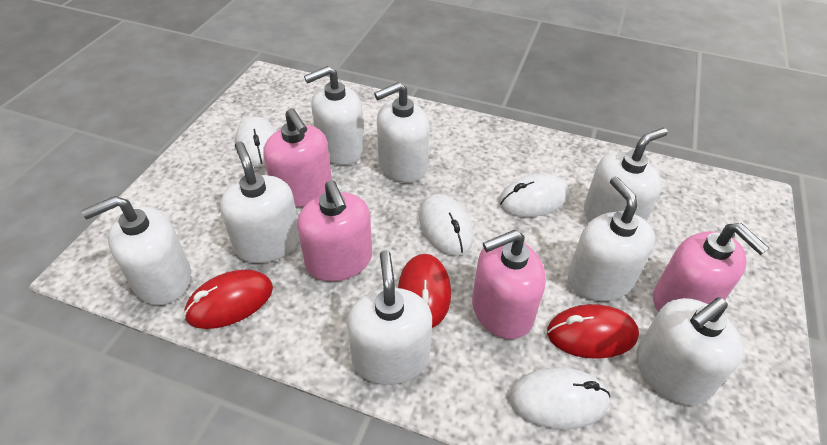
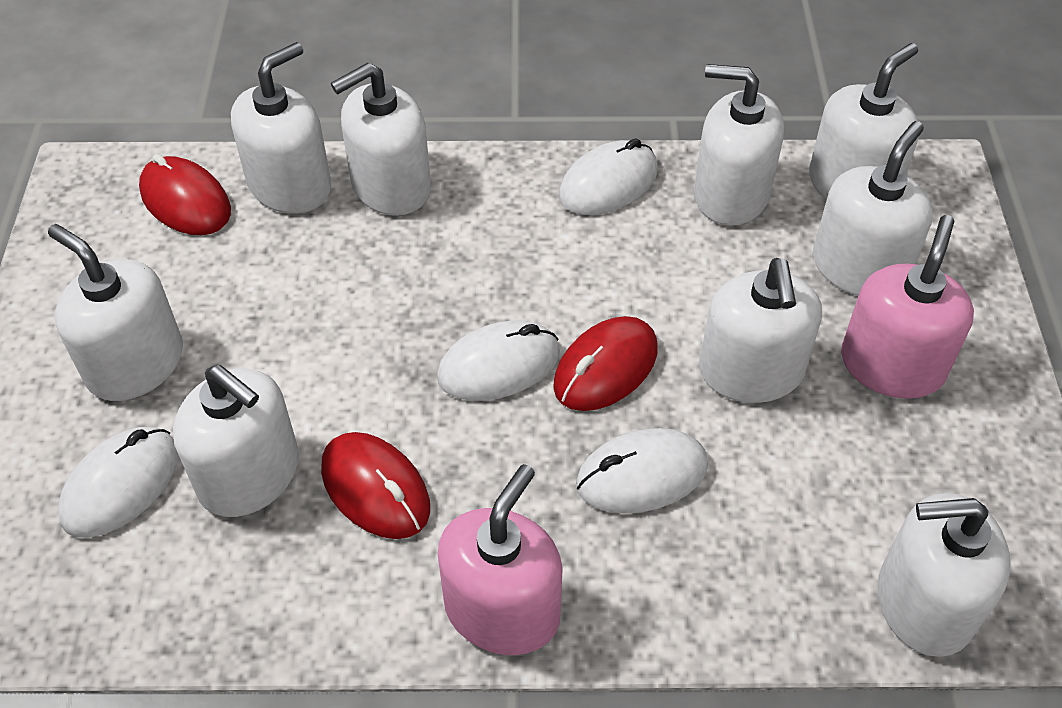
pink soap dispenser: [263,108,332,207] [297,180,372,282] [472,230,546,339] [653,223,769,312] = 4 -> [438,464,563,655] [841,215,974,399] = 2
white soap dispenser: [81,196,191,305] [220,141,300,263] [304,66,364,165] [347,251,432,385] [374,82,430,183] [568,177,655,301] [584,128,668,222] [636,298,743,405] = 8 -> [48,224,183,401] [173,365,299,517] [231,42,331,214] [331,63,431,216] [694,64,784,226] [699,258,822,403] [809,43,918,200] [813,121,933,296] [877,493,1011,657] = 9

